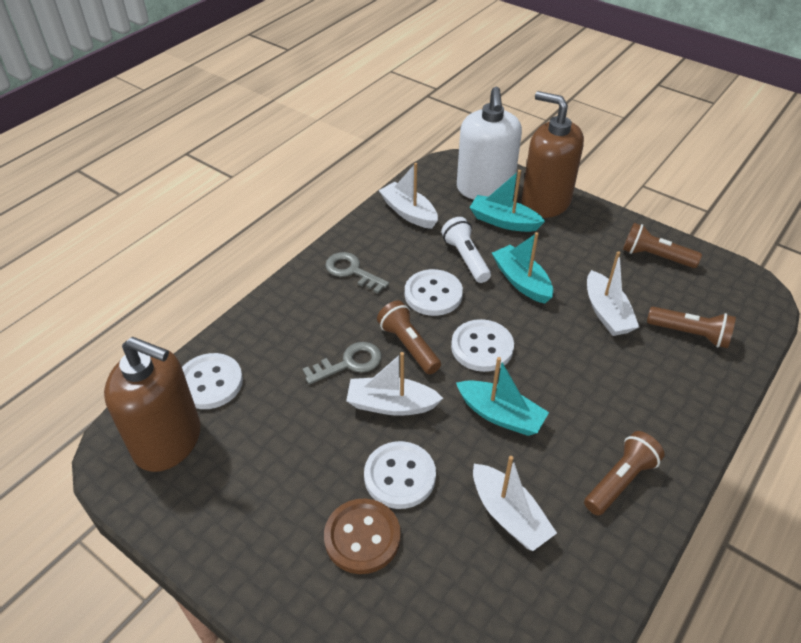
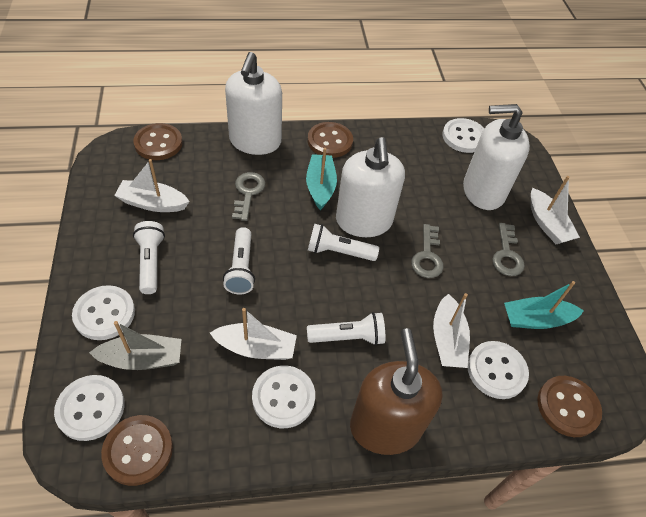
brown button: [324,498,401,574] = 1 -> [101,415,173,486] [133,123,183,160] [308,122,353,158] [537,376,602,437] = 4
brown flashlight: [377,301,441,374] [584,431,665,516] [623,223,702,268] [647,306,736,348] = 4 -> none = 0
brown soap dispenser: [104,337,201,472] [521,91,584,218] = 2 -> [350,328,442,455] = 1
grey boat: none = 0 -> [89,321,182,370] = 1
grey key: [302,342,382,385] [325,252,389,294] = 2 -> [232,172,266,221] [411,224,444,278] [492,223,525,276] = 3
turquoise boat: [456,357,549,436] [469,170,545,232] [492,232,553,304] = 3 -> [306,148,337,210] [504,281,584,329] = 2
white button: [182,353,243,409] [364,441,436,509] [405,269,463,316] [451,319,514,372] = 4 -> [54,375,125,441] [72,285,135,340] [252,366,315,428] [442,118,484,153] [468,341,529,399] = 5
white flashlight: [441,217,491,283] = 1 -> [133,221,165,294] [223,227,255,294] [307,312,385,345] [308,224,379,261] = 4
white soap dispenser: [457,87,522,200] = 1 -> [225,52,282,155] [336,137,405,237] [463,104,530,210] = 3

